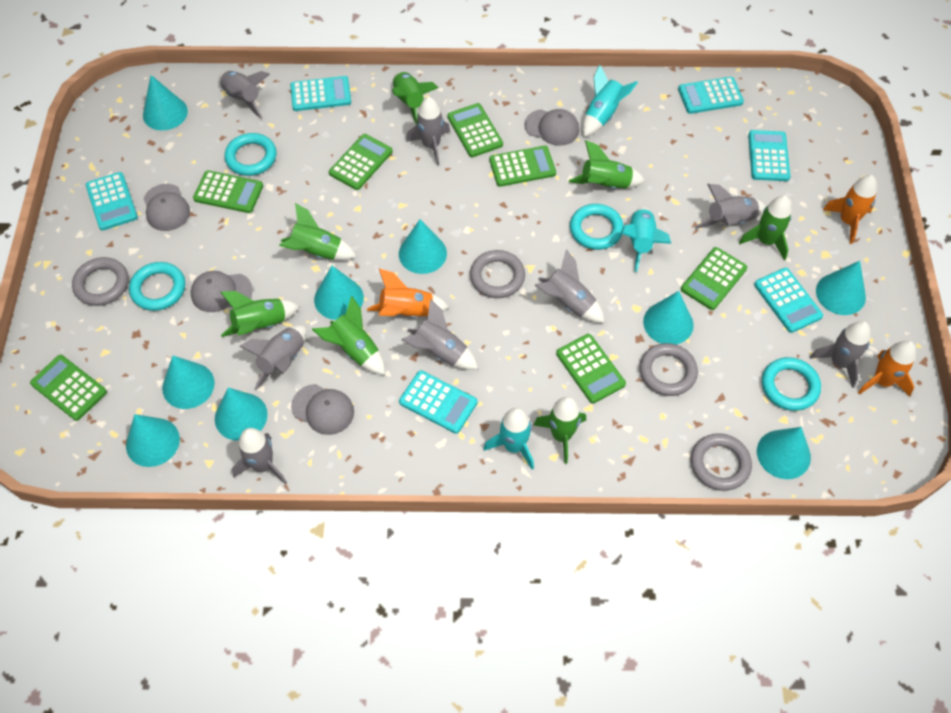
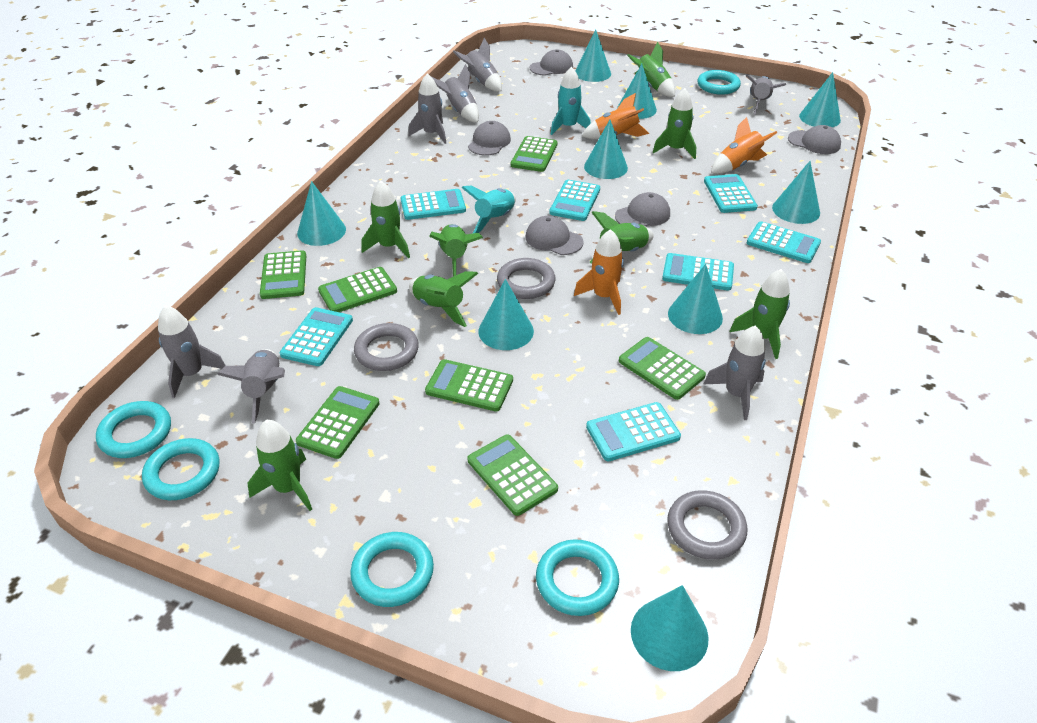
green rocket: [220,291,300,337] [279,203,357,260] [312,296,385,375] [392,72,439,125] [534,396,586,464] [569,140,645,189] [739,195,792,260] = 7 -> [248,420,312,511] [362,181,410,258] [409,271,478,327] [429,224,483,277] [590,211,654,263] [627,42,675,97] [653,88,696,159] [730,269,790,359] = 8
grey cap: [143,184,190,231] [191,271,253,312] [291,384,354,435] [524,109,579,146] = 4 -> [468,121,511,156] [525,216,584,255] [530,50,573,76] [615,192,670,226] [788,125,841,154] = 5
grey ring: [72,257,129,306] [470,250,525,298] [639,343,698,396] [691,433,752,491] = 4 -> [354,323,419,371] [497,258,556,299] [667,490,747,560] = 3
grey rocket: [219,71,270,118] [232,428,287,484] [239,325,307,390] [401,299,478,370] [406,97,450,166] [534,250,604,323] [695,184,766,229] [810,321,871,388] = 8 -> [158,305,226,398] [217,349,285,423] [409,73,446,144] [432,64,479,123] [453,38,502,92] [704,325,766,420] [746,74,786,115] = 7
turquoise calculator: [86,172,138,231] [290,76,351,111] [399,370,477,434] [678,77,744,114] [748,130,790,181] [754,268,823,333] = 6 -> [280,307,353,366] [401,189,466,220] [549,180,600,221] [586,402,681,461] [662,253,734,291] [704,174,758,213] [747,221,821,263] = 7
turquoise ring: [129,262,185,311] [225,133,276,176] [570,204,624,250] [762,357,821,411] = 4 -> [96,401,171,458] [142,438,219,500] [350,532,434,607] [536,539,619,616] [697,70,741,95] = 5
turquoise rocket: [484,408,534,469] [582,65,638,137] [622,207,671,272] = 3 -> [462,186,516,234] [551,67,591,135] = 2

